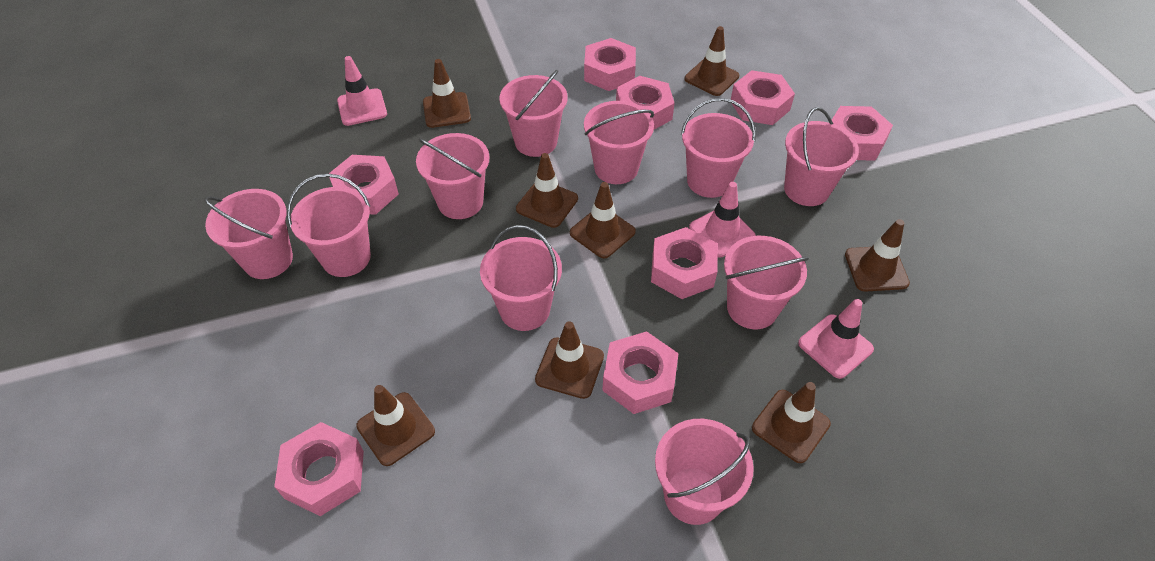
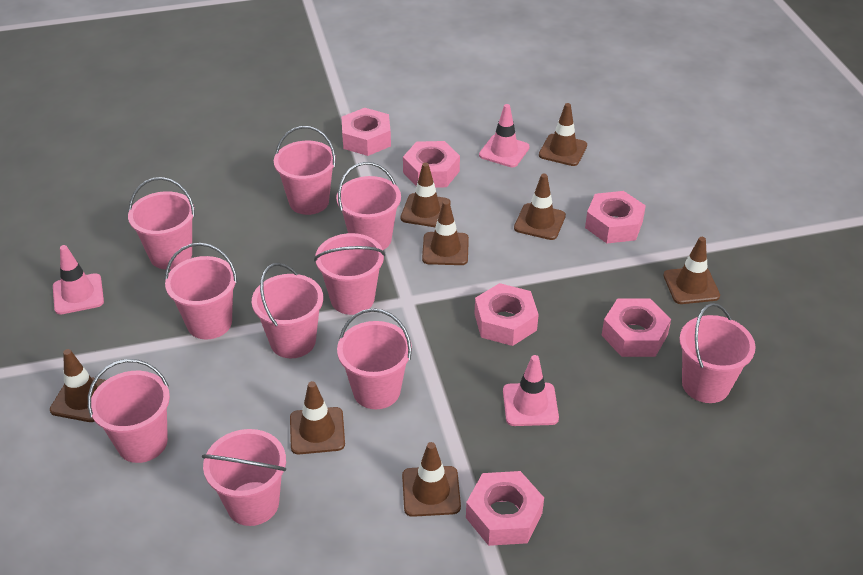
pink nut: [274,422,364,516] [329,155,399,215] [584,38,636,91] [602,331,679,414] [616,76,675,130] [651,227,718,299] [731,70,795,125] [832,106,893,161] = 8 -> [342,108,391,156] [403,141,460,188] [466,471,544,546] [474,283,539,346] [585,191,646,243] [601,299,671,357] = 6

